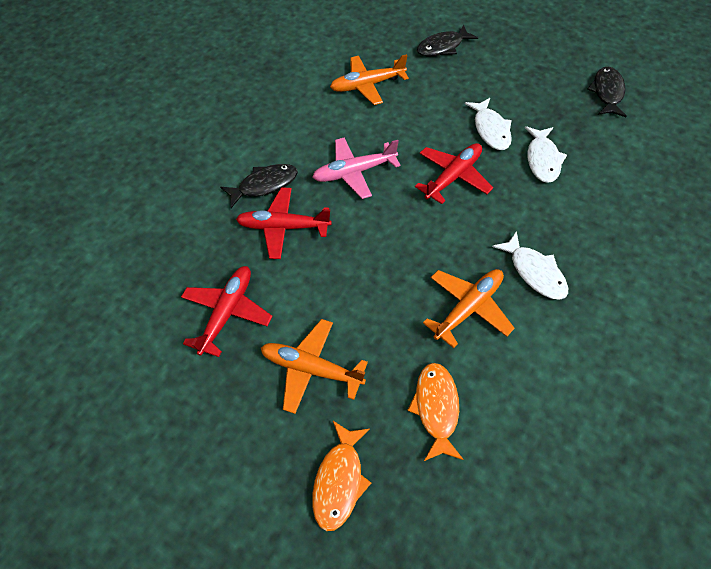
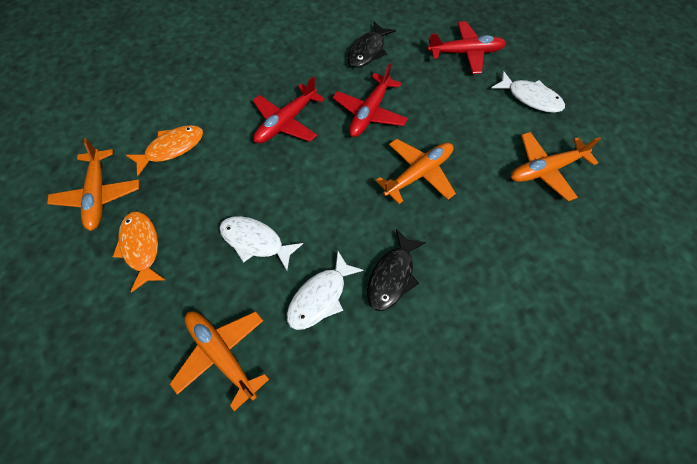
black fish: [220,164,298,208] [417,25,478,57] [587,67,627,117] = 3 -> [347,22,396,68] [367,229,426,311] = 2
orange plane: [261,319,368,414] [330,54,409,105] [423,269,515,348] = 3 -> [47,138,139,231] [170,311,269,411] [376,139,456,204] [511,132,601,201] = 4
pink plane: [312,137,400,199] = 1 -> none = 0

